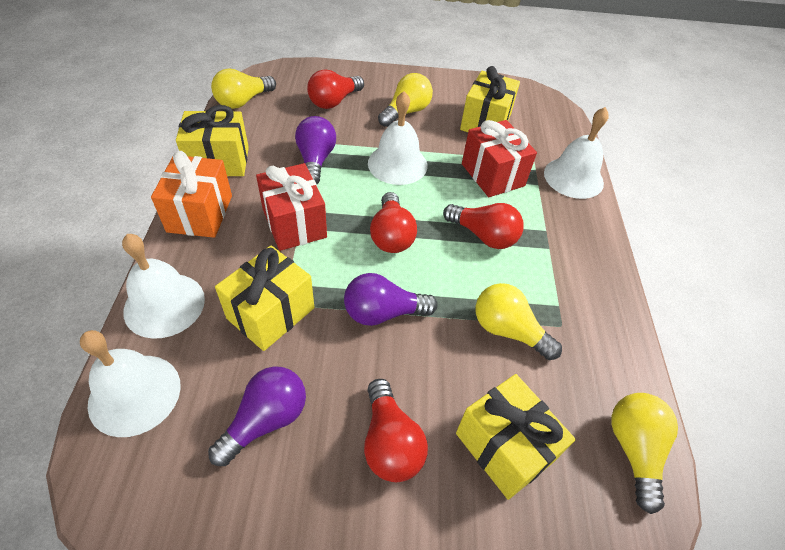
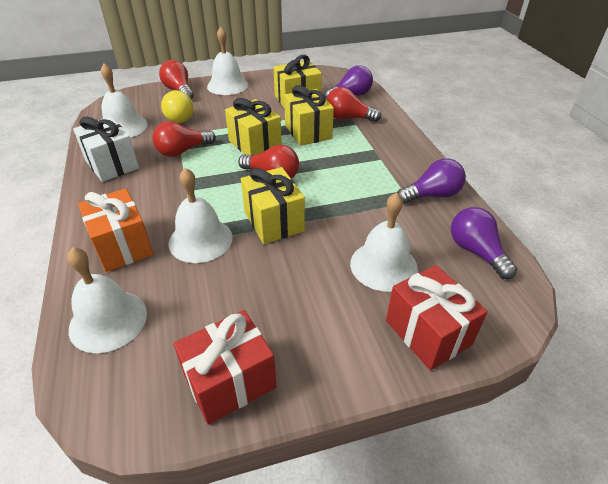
white bell: [80,330,181,437] [122,234,205,339] [368,91,427,185] [544,107,609,199] = 4 -> [67,247,147,353] [101,63,148,138] [168,168,233,263] [207,27,248,95] [350,192,418,292] = 5
white gift: none = 0 -> [73,117,139,182] = 1
yellow light bulb: [211,68,276,109] [378,73,433,127] [476,283,562,360] [611,393,678,514] = 4 -> [161,90,194,123] = 1

